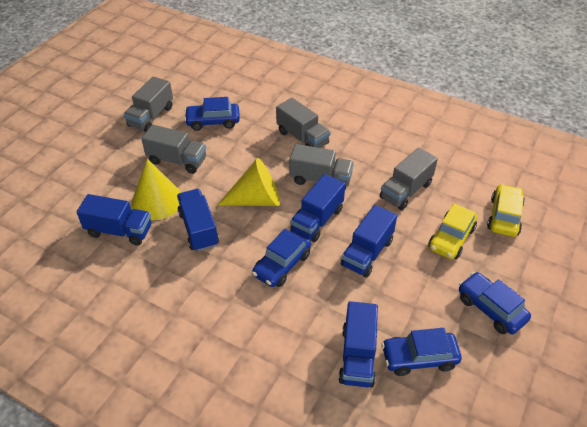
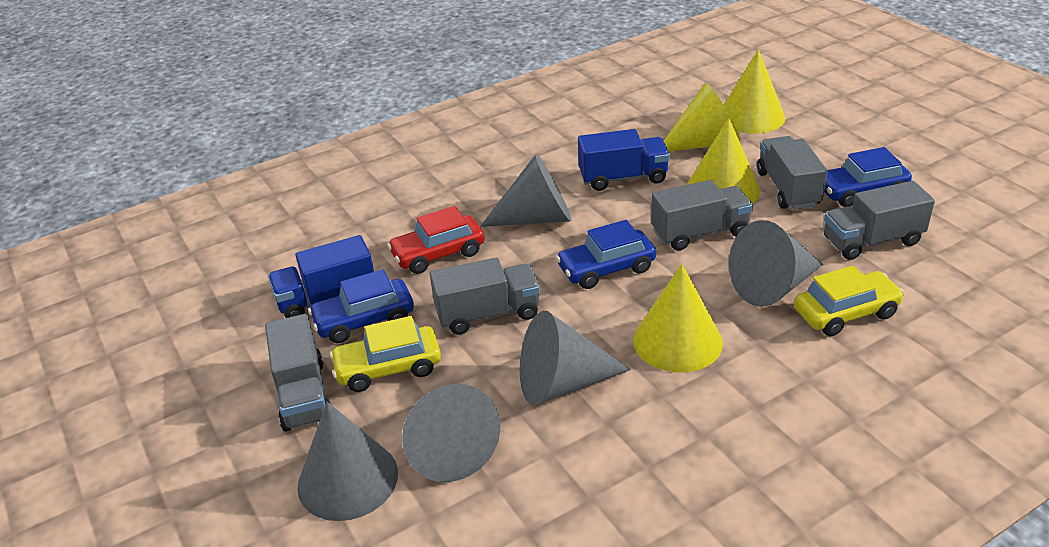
blue car: [184,97,240,131] [252,229,311,287] [381,328,462,376] [459,272,531,334] = 4 -> [308,269,414,343] [556,220,656,289] [824,147,912,207] = 3
blue truck: [77,194,151,246] [177,189,219,252] [290,174,345,242] [338,301,378,387] [341,205,397,278] = 5 -> [268,235,374,318] [578,129,670,191] = 2
grey cone: none = 0 -> [297,402,398,521] [402,384,500,482] [480,154,572,227] [520,311,631,405] [729,220,823,307] = 5
red car: none = 0 -> [387,206,485,274] = 1
yellow cone: [131,159,182,220] [217,158,280,206] = 2 -> [633,264,723,373] [664,83,740,152] [687,118,760,204] [724,49,785,134] = 4

